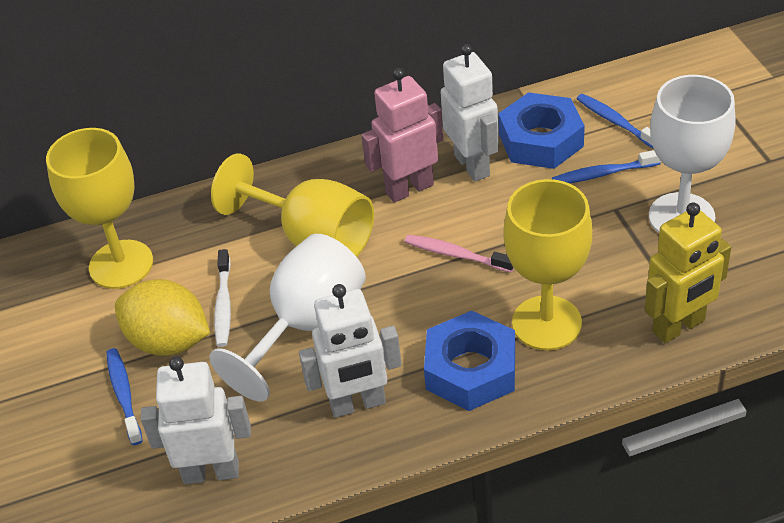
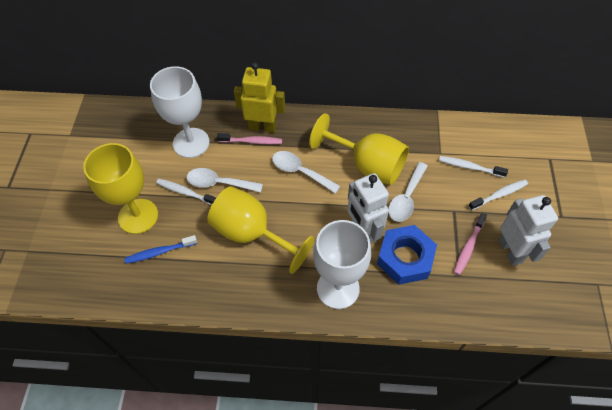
blue nut: [424,311,515,411] [498,92,585,169] = 2 -> [377,225,437,285] = 1
blue toothbrush: [106,348,143,445] [552,150,661,184] [577,94,654,149] = 3 -> [124,235,197,264] = 1
pink robot: [361,68,443,203] = 1 -> none = 0
pink toothbrush: [405,235,514,272] = 1 -> [217,133,282,144] [454,213,487,275] = 2
white robot: [141,356,251,484] [299,284,402,418] [441,44,499,182] = 3 -> [347,173,389,243] [499,195,558,266] = 2
white spoon: none = 0 -> [187,168,263,193] [272,151,341,194] [388,162,428,222] = 3
white toothbrush: [214,249,231,347] = 1 -> [156,179,216,205] [439,156,508,178] [468,179,528,210] = 3
yellow lemon: [115,279,210,356] = 1 -> none = 0

